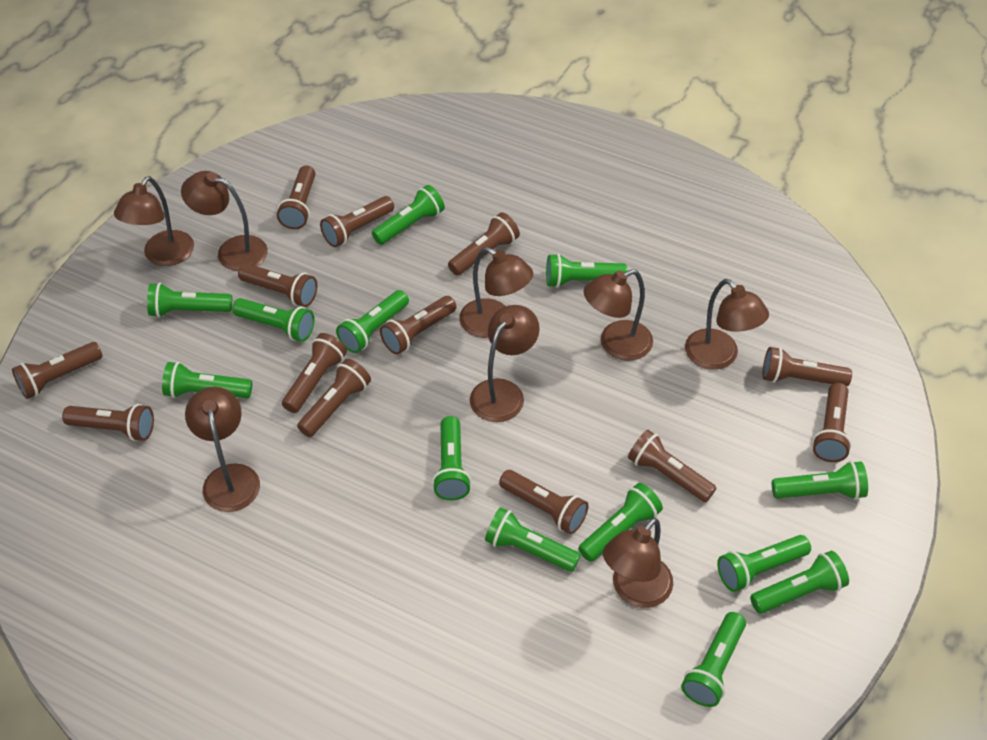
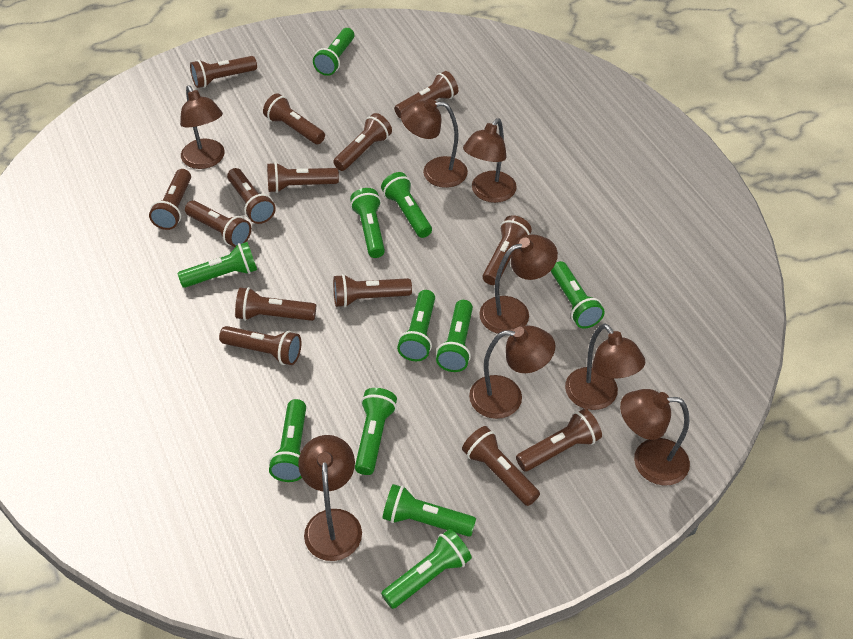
brown flashlight: [12,342,103,399] [62,404,154,441] [238,264,317,307] [277,165,315,229] [282,333,347,413] [297,359,371,437] [320,196,394,247] [380,296,457,355] [448,212,520,276] [499,470,588,534] [628,430,716,502] [763,347,852,386] [812,383,852,462] = 13 -> [149,169,191,230] [185,200,251,247] [190,56,257,88] [219,326,301,365] [227,168,276,224] [235,287,316,321] [263,93,325,144] [267,162,339,193] [333,113,392,171] [333,274,412,307] [394,71,458,119] [462,426,540,506] [483,215,532,285] [516,409,602,471] = 14
green flashlight: [147,283,232,318] [162,362,252,398] [232,298,314,342] [336,290,409,353] [372,185,445,245] [432,416,471,500] [485,507,581,572] [546,254,628,288] [578,483,663,562] [681,612,746,707] [717,535,811,592] [750,551,849,614] [772,461,868,500] = 13 -> [178,242,257,288] [269,399,306,482] [313,28,355,76] [350,188,385,258] [355,388,397,475] [381,172,432,238] [381,529,472,609] [383,484,476,537] [397,290,435,361] [436,300,473,372] [551,261,605,329] = 11

